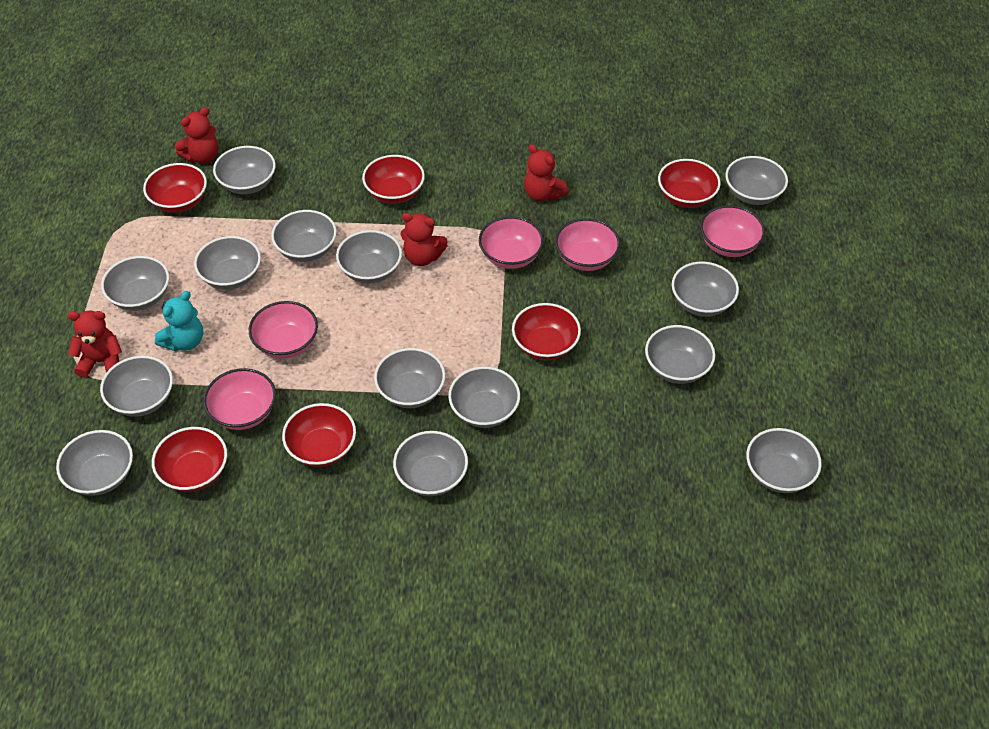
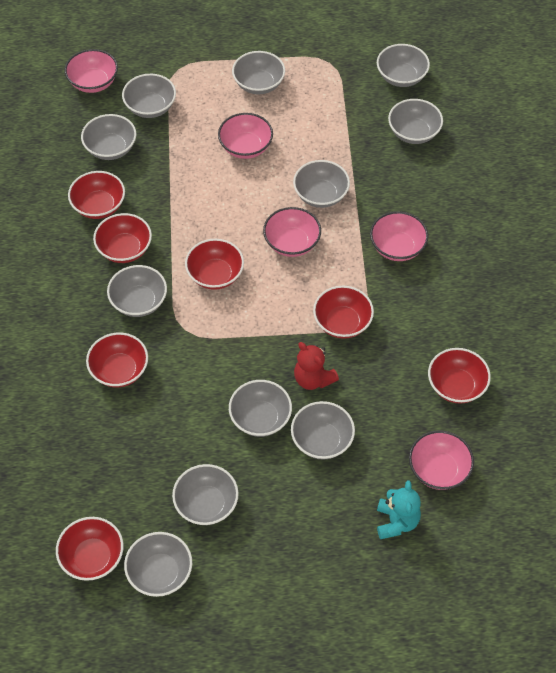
grey bowl: [56,430,133,496] [100,356,173,417] [101,256,169,311] [194,236,261,290] [213,146,276,194] [271,210,337,262] [336,230,402,284] [374,348,445,408] [393,431,468,496] [448,367,520,428] [645,325,715,384] [672,262,739,317] [725,156,788,205] [746,428,822,493] = 14 -> [81,114,136,160] [107,265,167,317] [122,74,176,118] [124,532,192,597] [172,464,239,525] [229,380,292,437] [232,51,285,94] [291,401,355,460] [293,160,350,208] [377,44,430,87] [388,99,443,144] = 11
red bowl: [143,163,207,213] [152,427,227,492] [282,403,356,467] [362,155,425,204] [512,303,581,361] [658,159,721,208] = 6 -> [56,517,124,581] [68,171,125,219] [86,333,148,388] [93,213,152,263] [185,239,244,290] [313,286,374,339] [428,348,491,404] = 7
red teddy bear: [68,310,122,378] [175,107,218,163] [400,213,448,266] [524,144,569,201] = 4 -> [294,342,339,390] = 1

